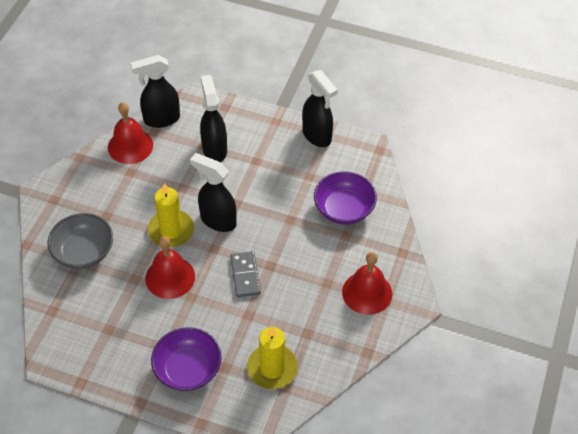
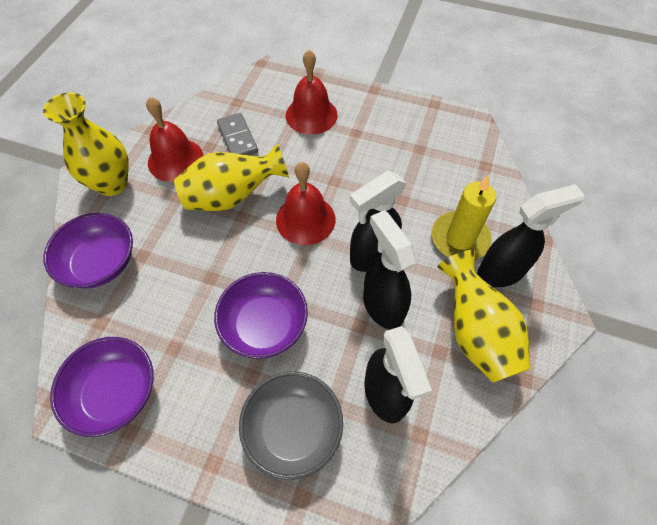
purple bowl: [151,327,222,391] [314,171,377,225] = 2 -> [43,213,133,289] [50,337,154,437] [214,272,308,359] = 3
yellow candle: [148,183,194,247] [247,326,298,389] = 2 -> [432,175,496,260] = 1
yellow vase: none = 0 -> [43,93,129,196] [174,143,289,211] [437,250,531,383] = 3

